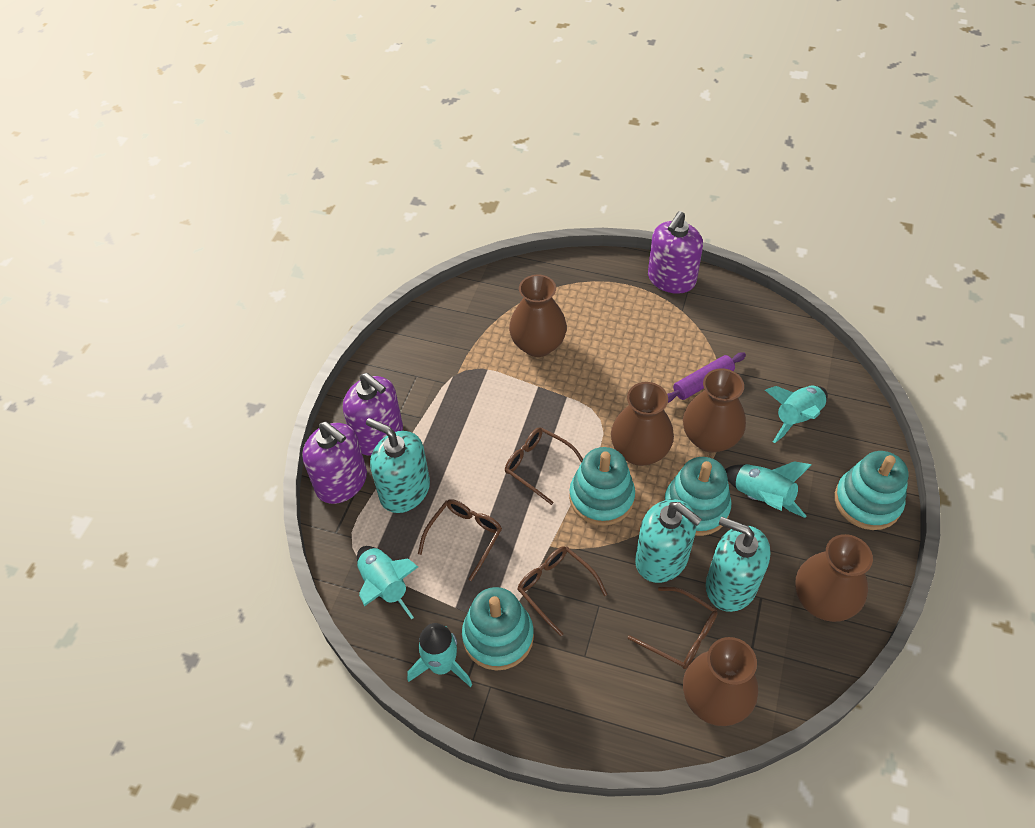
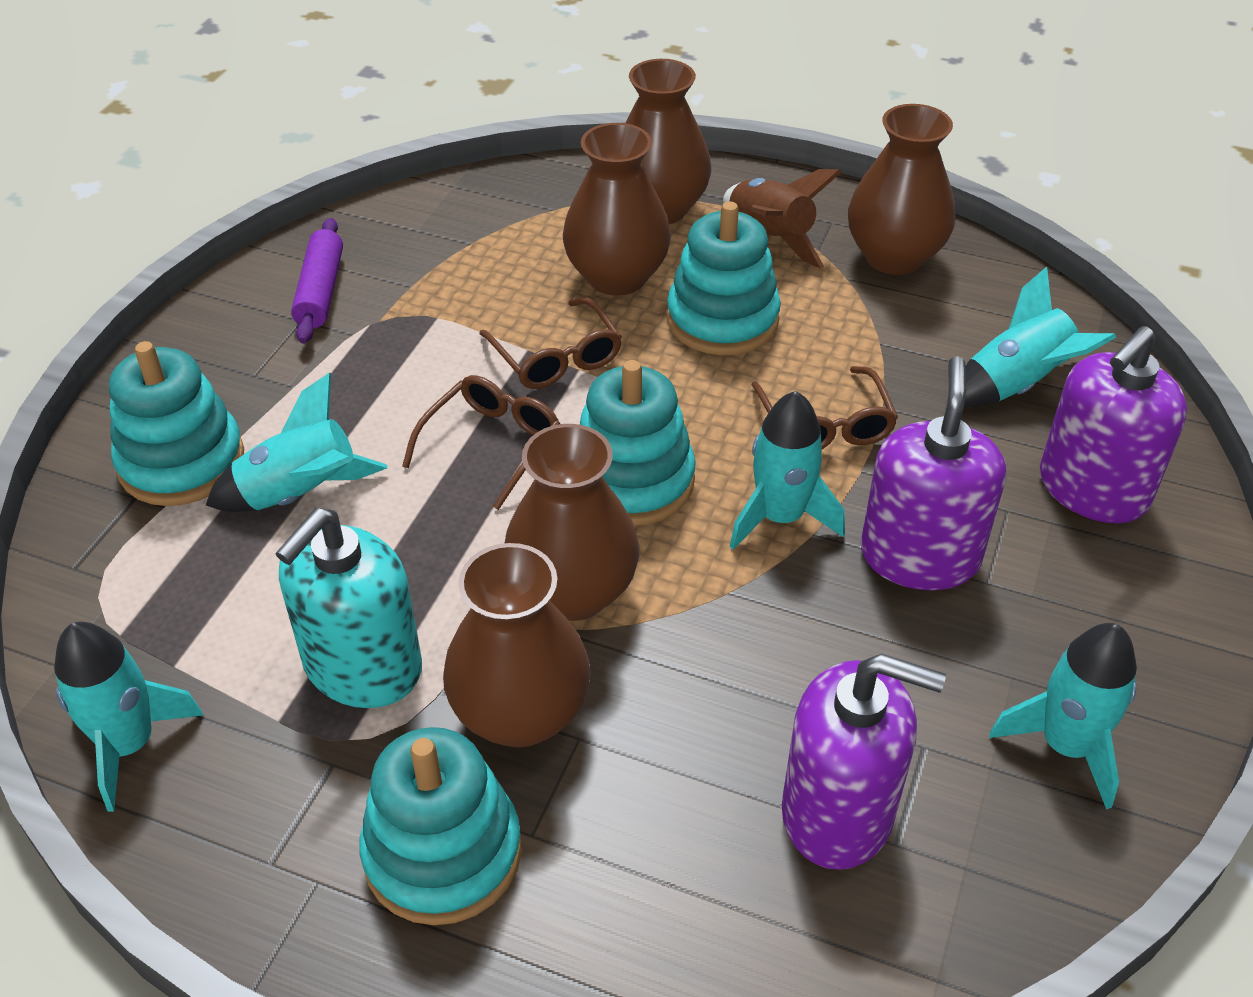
brown glasses: [418,499,502,581] [505,427,583,505] [518,546,607,636] [628,587,718,669] = 4 -> [402,375,560,510] [479,298,622,389] [752,366,898,449] = 3
brown rocket: none = 0 -> [723,169,841,269] = 1
turquoise rocket: [357,546,418,620] [407,623,472,687] [725,461,812,518] [765,386,828,443] = 4 -> [54,622,203,812] [206,373,387,512] [730,391,845,550] [964,267,1116,407] [990,623,1137,809] = 5
turquoise soap dispenser: [366,418,430,513] [635,499,702,583] [706,517,771,612] = 3 -> [275,508,422,708] = 1

